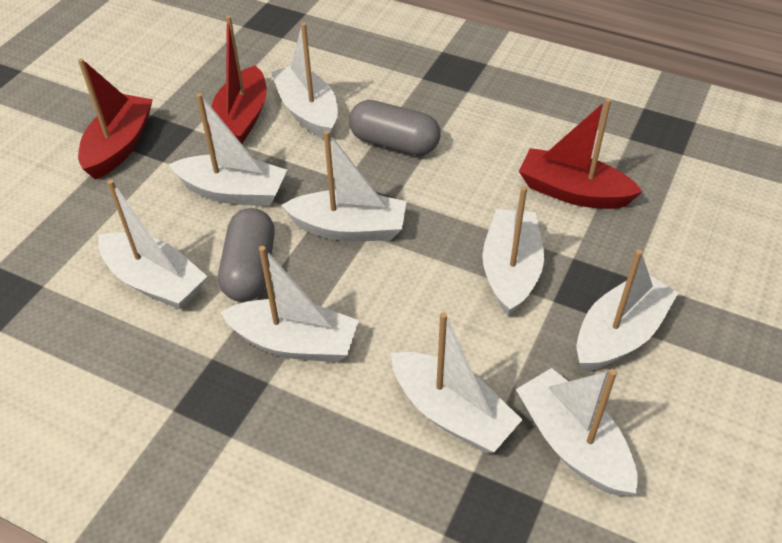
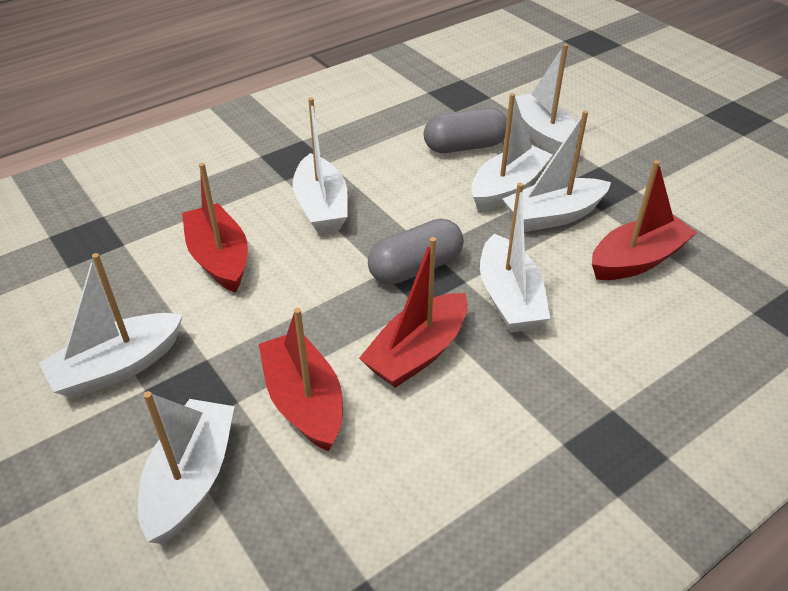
red boat: [78,58,153,180] [208,15,266,144] [519,98,643,209] = 3 -> [182,163,248,293] [259,308,343,451] [359,237,468,388] [592,160,698,280] = 4
white boat: [98,180,207,310] [169,93,287,206] [221,246,359,362] [271,23,338,138] [281,130,407,241] [391,312,522,453] [483,186,544,316] [516,368,638,496] [577,249,678,371] = 9 -> [39,253,183,399] [138,391,235,544] [293,98,348,233] [471,93,553,211] [480,183,550,333] [503,111,611,232] [515,44,579,155] = 7

